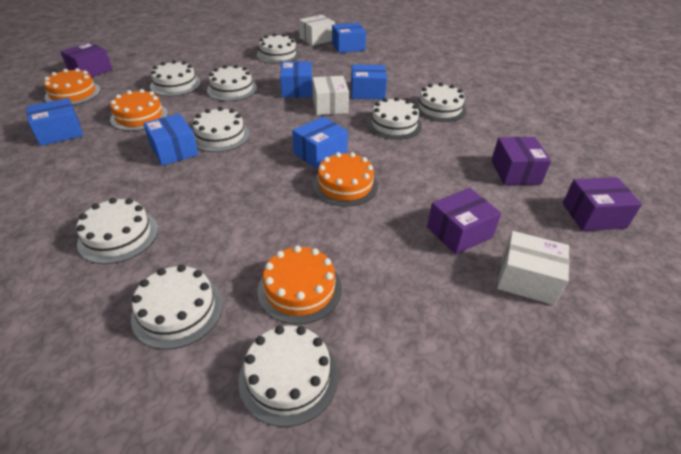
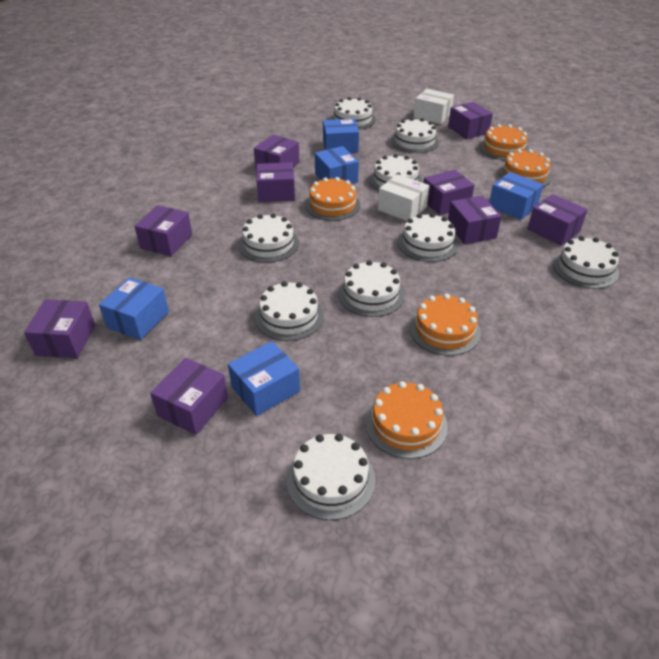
blue box: [26,98,83,146] [143,114,199,166] [280,61,312,97] [292,117,348,169] [332,23,366,53] [351,64,387,99] = 6 -> [99,277,169,340] [228,341,300,416] [315,146,359,184] [323,119,359,153] [489,172,543,220] = 5
orange cake: [44,68,101,105] [110,89,168,131] [258,246,342,324] [313,152,378,206] = 4 -> [305,177,361,221] [365,381,448,459] [409,294,481,356] [479,124,529,160] [498,149,552,187] = 5
purple box: [60,42,113,78] [427,188,501,254] [491,137,551,185] [562,177,642,231] = 4 -> [24,299,95,358] [134,205,192,256] [150,358,228,435] [254,135,299,169] [256,162,295,202] [423,169,474,215] [448,102,493,139] [448,196,502,245] [527,194,588,246] = 9
white box: [299,15,335,46] [312,76,349,115] [497,231,569,305] = 3 -> [378,174,429,221] [414,89,454,124] = 2

